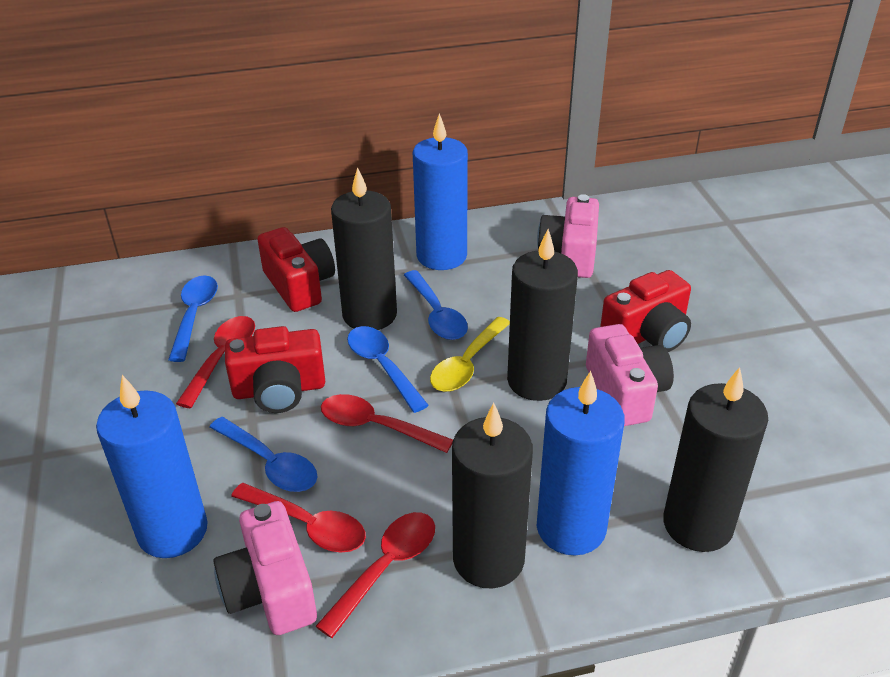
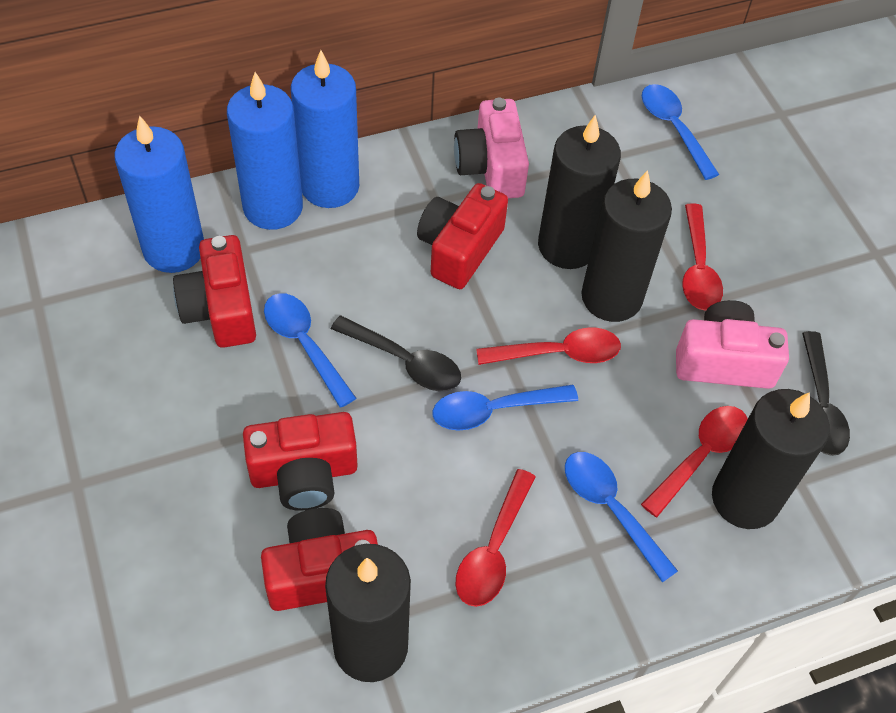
black spoon: none = 0 -> [331,316,461,391] [802,331,850,456] = 2
pink camera: [213,501,317,635] [537,194,599,278] [586,324,674,426] = 3 -> [454,98,529,198] [676,300,789,389] = 2
red camera: [225,326,325,413] [257,227,335,312] [600,270,691,352] = 3 -> [173,235,256,348] [243,412,358,511] [261,508,378,611] [417,183,508,289] = 4
yellow spoon: [430,317,510,392] = 1 -> none = 0

